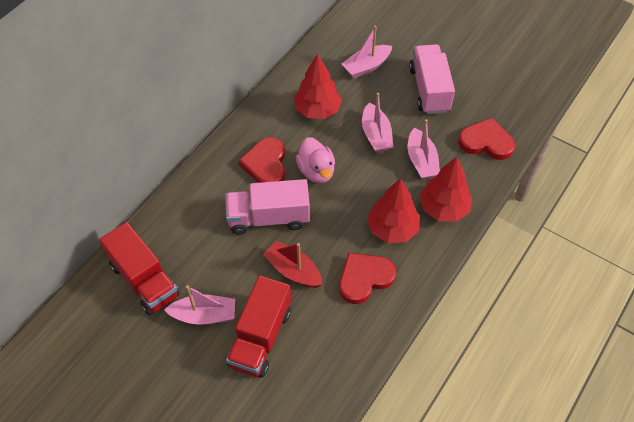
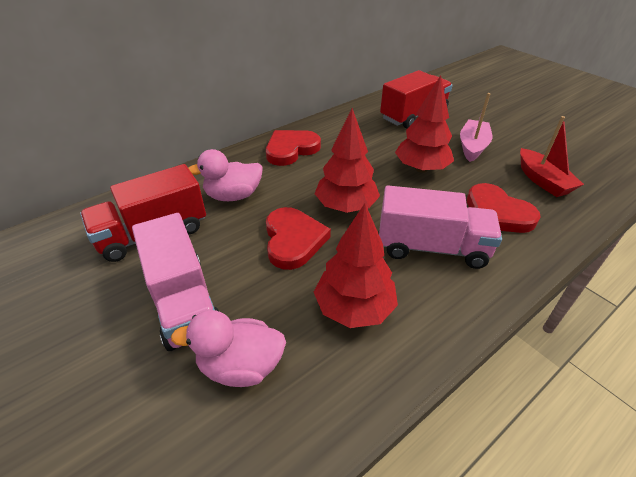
pink boat: [164,285,235,325] [342,26,392,78] [362,93,393,153] [407,119,440,180] = 4 -> [460,93,492,162] = 1
pink duck: [296,137,335,183] = 1 -> [171,310,286,387] [188,149,263,201] = 2

